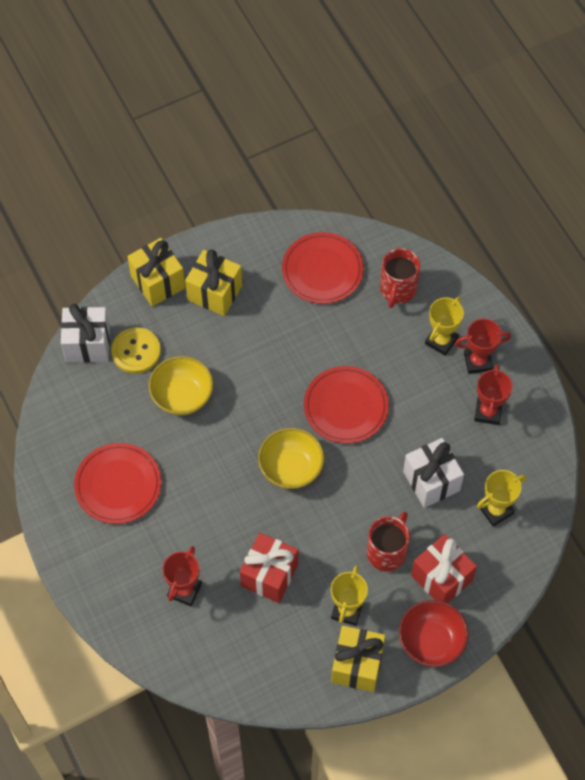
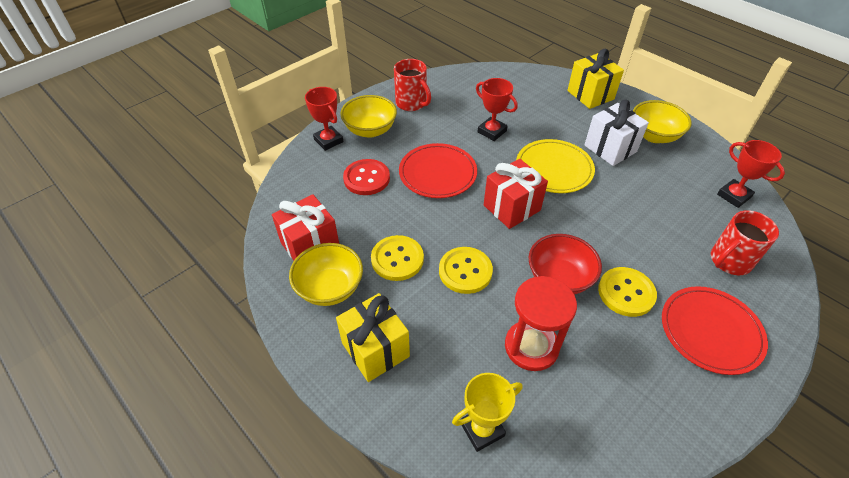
red button: none = 0 -> [343,159,390,195] = 1
red hourglass: none = 0 -> [505,276,577,371] = 1
red plate: [74,443,161,524] [282,232,364,304] [304,366,389,444] = 3 -> [399,143,477,198] [662,286,768,375] = 2
white gift: [61,304,110,363] [403,438,464,508] = 2 -> [584,100,649,166] = 1
yellow bowl: [148,356,213,415] [258,428,324,489] = 2 -> [289,243,363,306] [340,95,397,138] [633,100,692,143] = 3
yellow button: [111,327,161,374] = 1 -> [371,235,424,281] [439,247,493,294] [598,267,657,317] = 3
yellow gift: [127,238,185,307] [185,250,242,316] [331,626,385,692] = 3 -> [336,293,410,382] [567,49,624,109] = 2
yellow plate: none = 0 -> [516,139,595,193] = 1
yellow trophy: [331,565,368,626] [425,296,464,356] [477,470,526,527] = 3 -> [452,373,522,452] = 1

